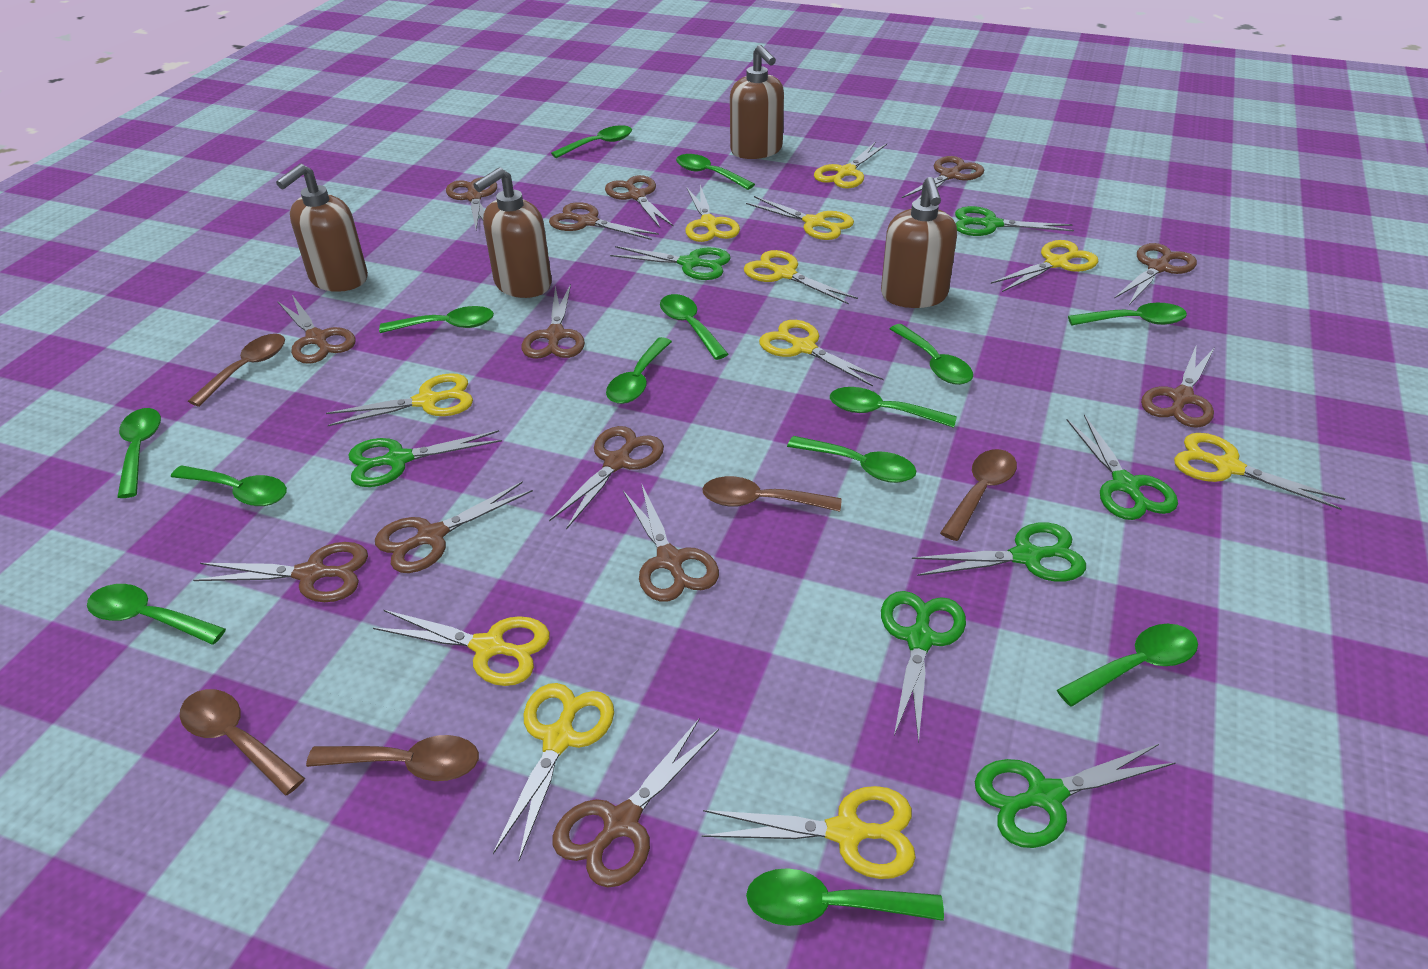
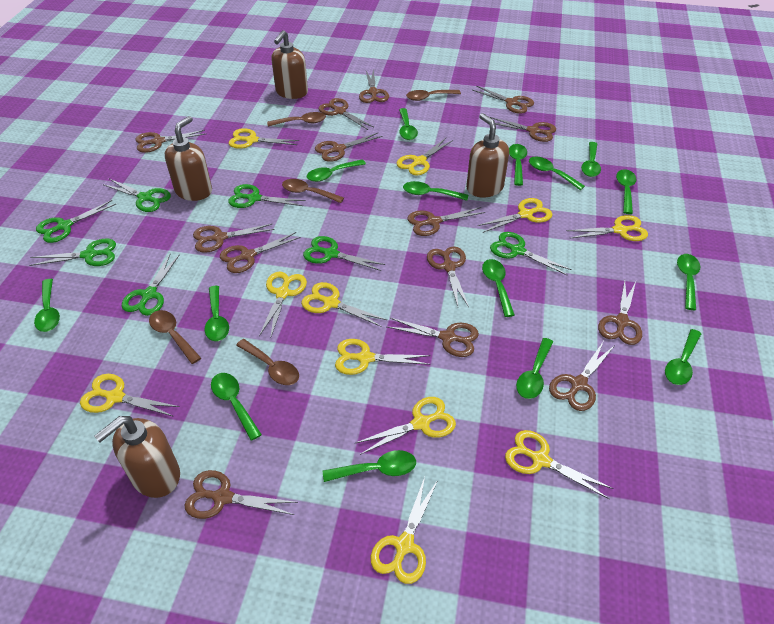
brown scissors: [193,542,368,602] [277,295,356,364] [375,481,533,573] [446,177,497,230] [522,284,585,359] [549,202,659,240] [549,426,664,530] [553,719,719,888] [605,175,674,228] [623,483,719,602] [902,156,984,200] [1114,243,1197,305] [1141,344,1214,428] = 13 -> [135,130,205,153] [185,470,298,519] [193,223,275,253] [220,232,301,273] [315,133,382,162] [319,98,374,130] [359,69,389,103] [387,318,479,357] [407,207,485,236] [427,247,469,307] [472,86,534,114] [490,117,556,142] [549,341,615,411] [598,280,642,345] = 14
green spoon: [87,584,226,645] [117,408,161,498] [171,465,287,506] [379,306,494,333] [551,125,632,158] [606,337,672,404] [660,294,729,360] [676,154,755,190] [746,868,944,926] [787,436,916,483] [830,387,957,428] [890,324,973,385] [1057,624,1198,707] [1068,303,1187,325] = 14 -> [34,279,60,332] [204,286,229,341] [211,373,262,441] [307,159,366,182] [323,450,416,482] [399,108,418,140] [403,181,468,201] [482,259,515,317] [509,144,527,186] [516,338,553,399] [529,156,585,190] [581,142,601,177] [616,169,636,214] [665,329,701,385] [677,254,700,310] = 15

